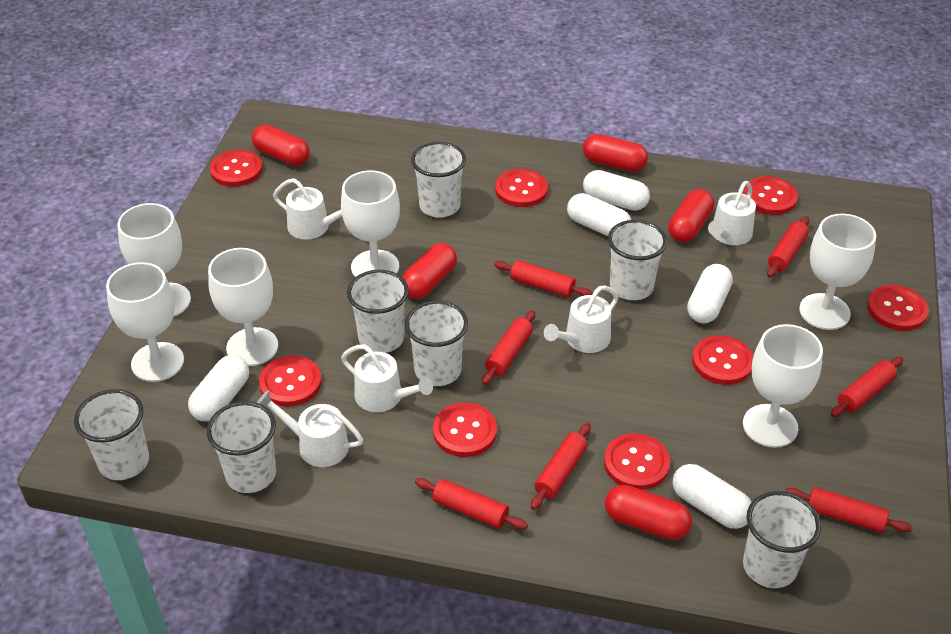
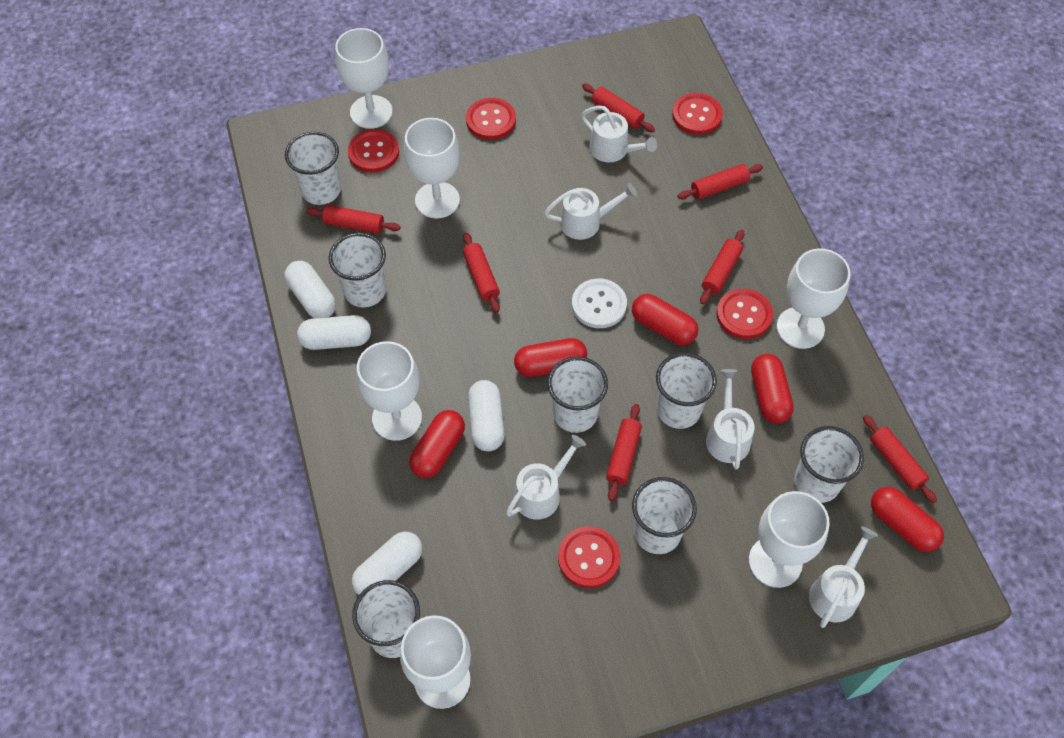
red button: [210,150,263,187] [259,356,322,407] [433,403,497,457] [495,169,548,207] [604,433,670,490] [692,335,754,385] [744,176,798,215] [867,285,929,331] = 8 -> [348,129,399,173] [466,98,516,140] [558,526,620,588] [672,93,723,135] [717,289,773,339] = 5
white button: none = 0 -> [572,278,627,328] = 1
white capsule: [188,355,249,421] [567,193,631,236] [583,170,650,211] [673,464,752,529] [687,264,733,323] = 5 -> [285,261,336,318] [297,315,371,350] [352,532,422,595] [468,380,504,451] = 4

